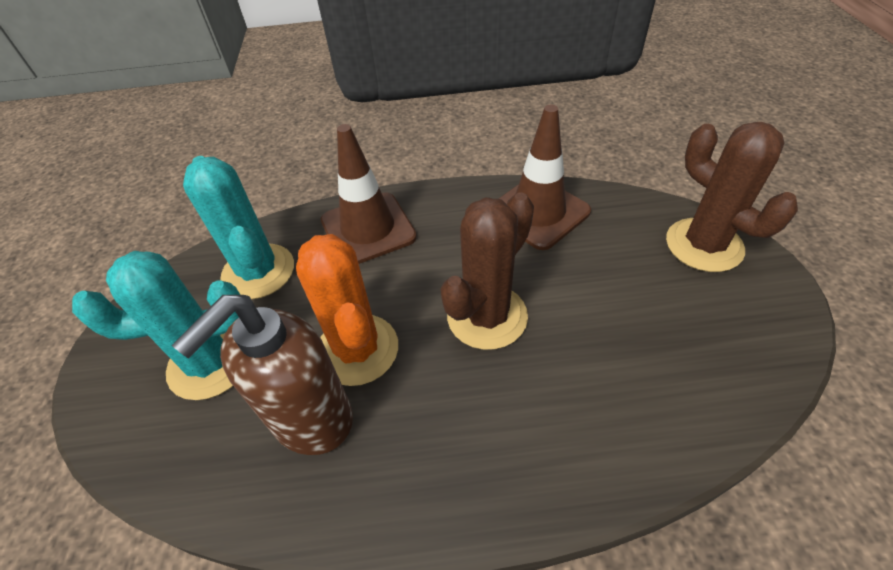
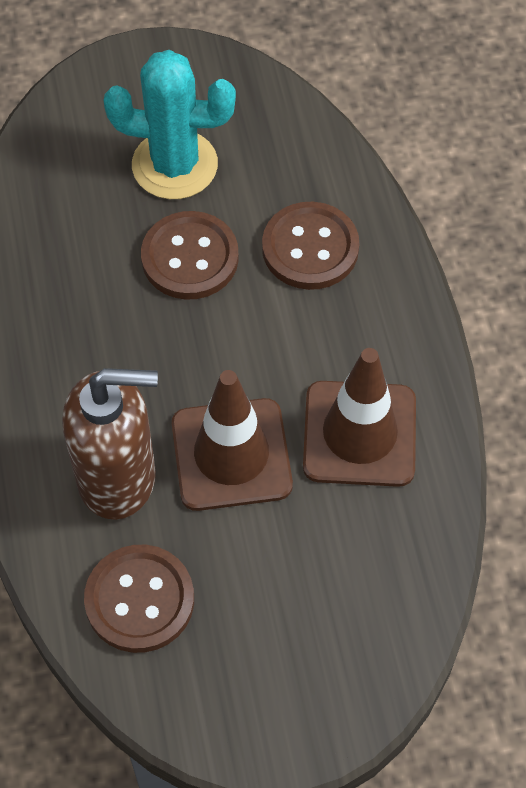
brown button: none = 0 -> [84,545,194,653] [141,211,239,300] [262,202,360,290] = 3
brown cactus: [440,193,534,350] [666,122,798,272] = 2 -> none = 0
orange cactus: [296,234,398,386] = 1 -> none = 0
turquoise cactus: [72,251,240,400] [183,156,294,299] = 2 -> [103,50,236,199] = 1

